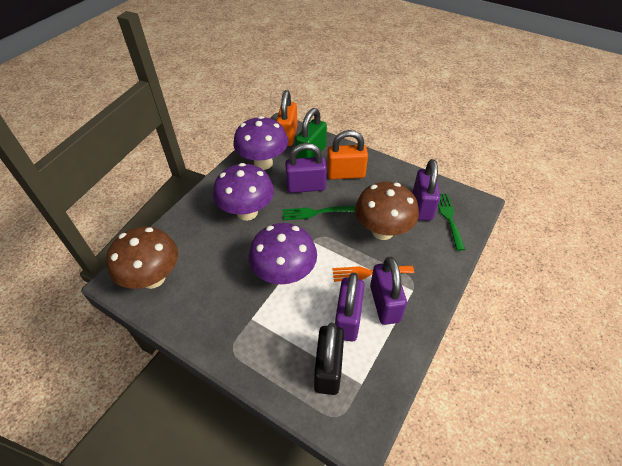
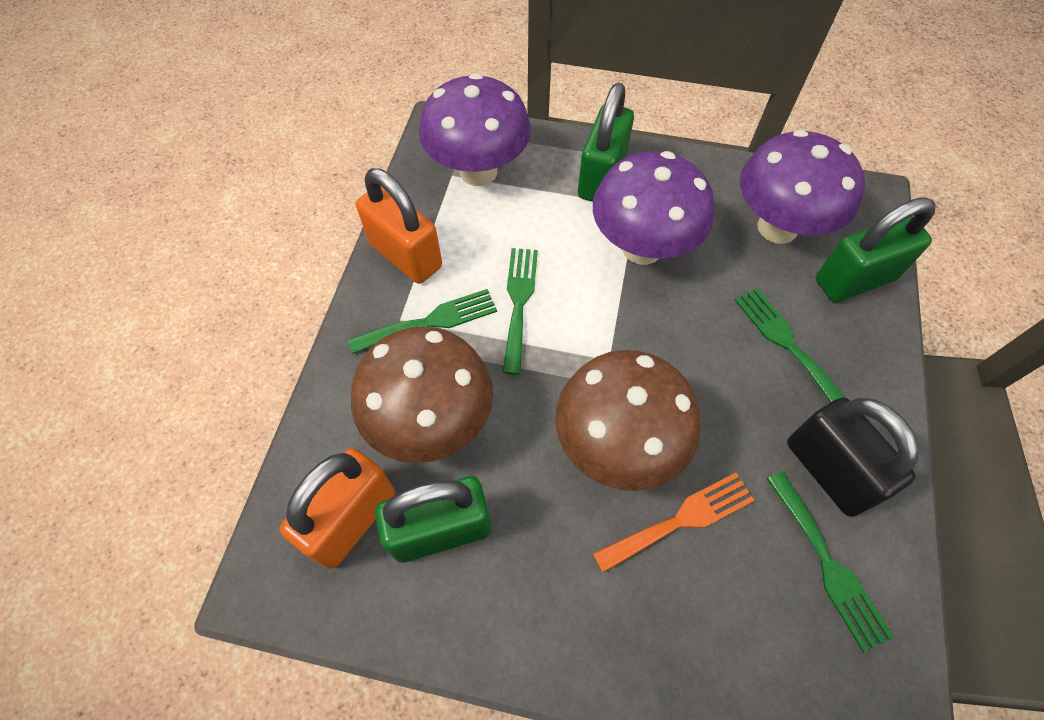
green fork: [283,206,355,220] [438,194,465,251] = 2 -> [348,289,497,354] [503,248,538,375] [735,288,846,403] [767,471,894,652] = 4
green padlock: [295,108,327,159] = 1 -> [375,476,491,563] [578,83,634,202] [816,197,936,302] = 3
purple padlock: [285,143,327,193] [335,273,365,342] [370,257,407,325] [413,159,440,221] = 4 -> none = 0

